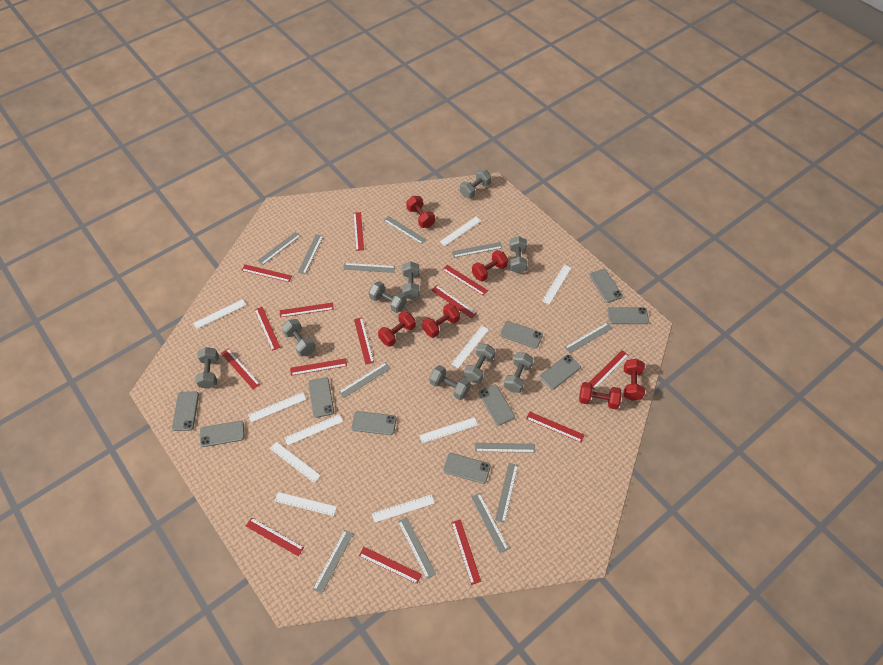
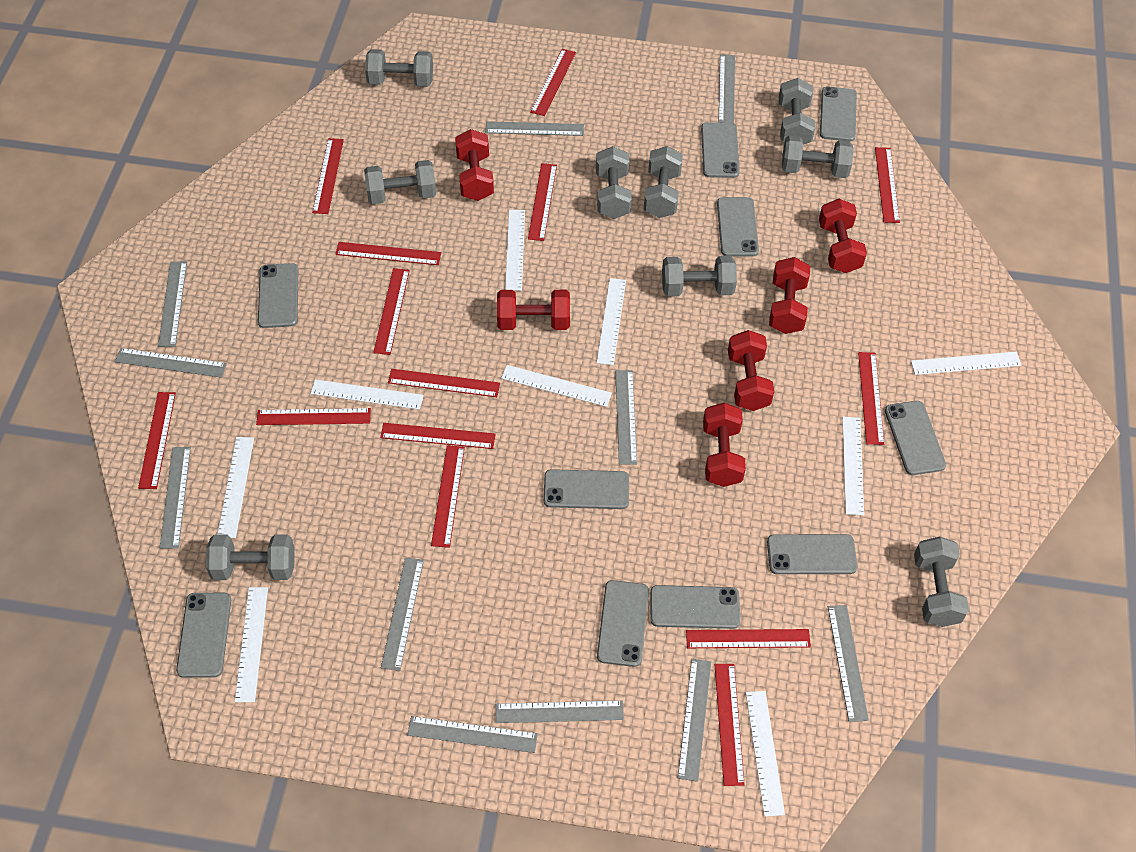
grey ruler: [257,232,301,265] [298,234,323,274] [313,530,353,594] [339,362,391,398] [343,263,395,273] [384,216,426,245] [398,517,436,579] [452,242,502,258] [471,493,509,553] [475,443,535,453] [495,463,518,523] [564,323,613,353] = 12 -> [115,348,227,378] [158,261,187,347] [160,447,191,549] [381,557,424,671] [407,716,538,753] [486,121,584,136] [496,700,624,723] [615,370,637,465] [678,659,711,782] [719,54,735,123] [828,605,869,722] = 11
white ruler: [193,299,246,329] [248,392,306,422] [270,442,321,483] [275,492,337,516] [285,414,343,445] [372,494,435,523] [419,417,478,444] [440,217,481,246] [451,326,489,368] [542,265,571,305] = 10 -> [217,437,254,538] [235,587,268,702] [311,379,424,410] [501,365,612,407] [505,210,525,291] [596,278,626,365] [746,691,785,817] [842,416,864,516] [911,351,1021,375] = 9

